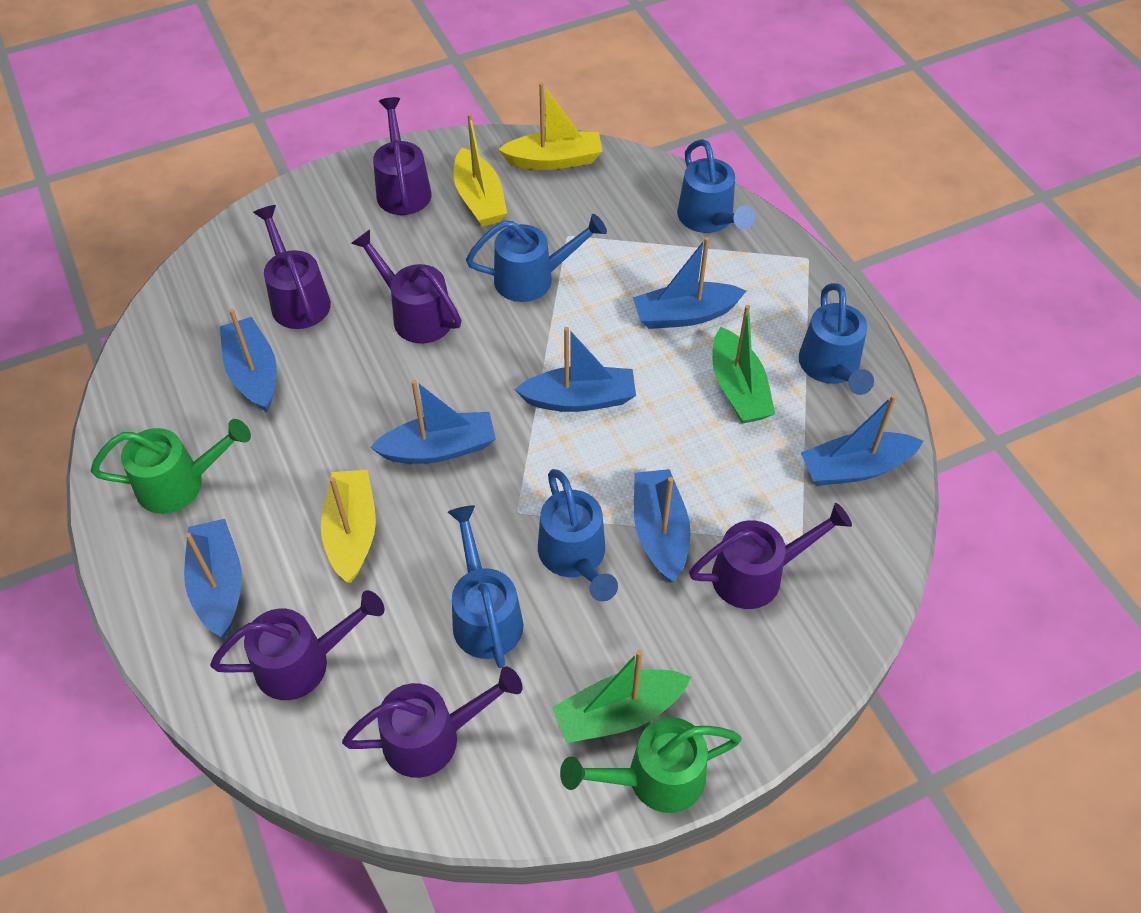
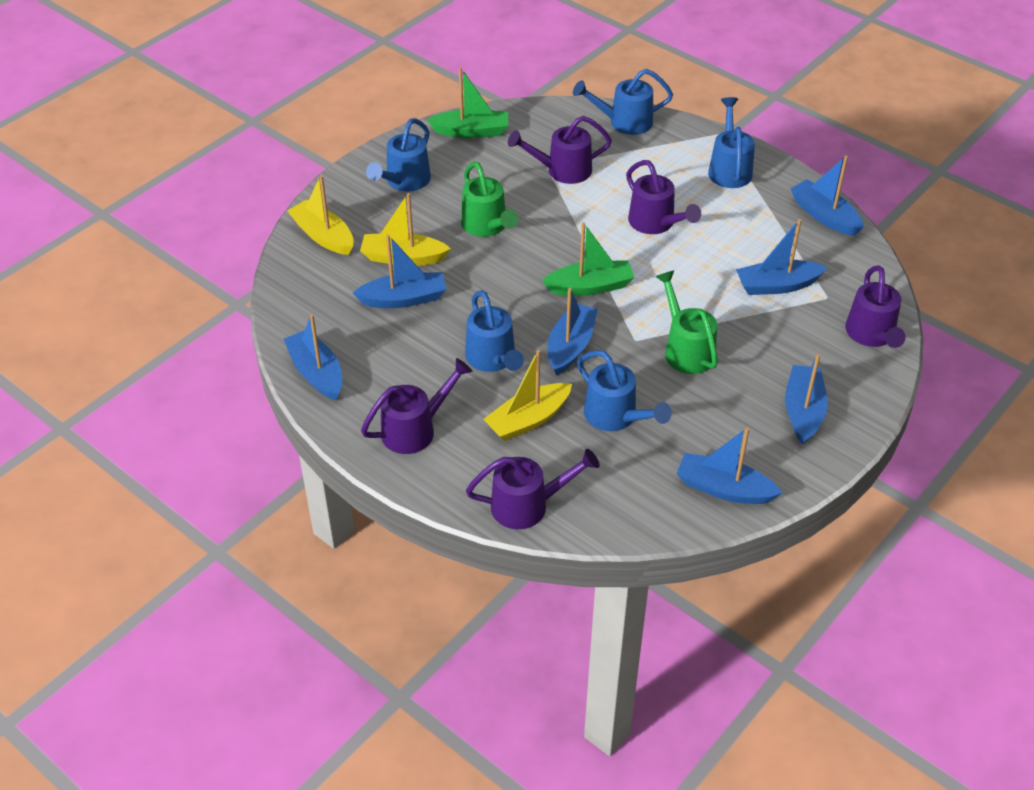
purple watering can: [210,590,384,700] [253,205,331,329] [342,666,522,778] [351,229,462,343] [373,97,431,215] [689,503,852,609] = 6 -> [361,358,473,454] [466,449,600,529] [508,116,612,184] [626,160,701,234] [845,265,906,348] = 5

